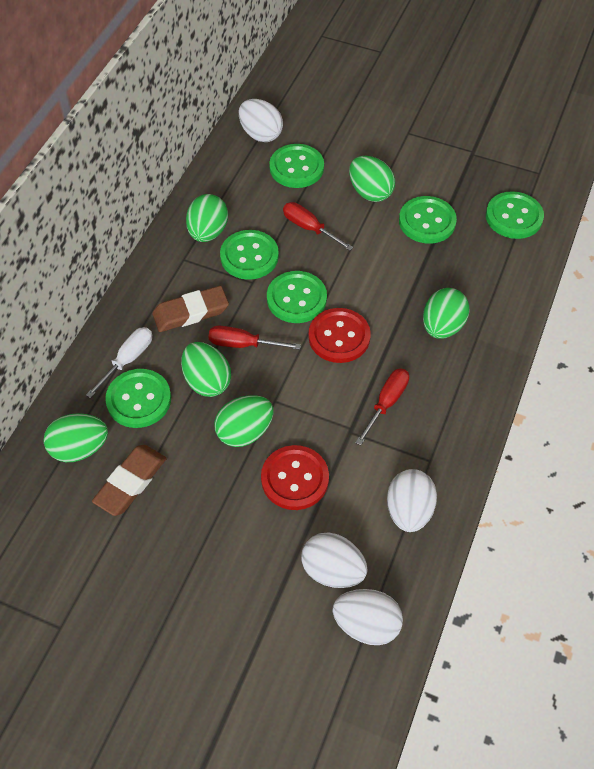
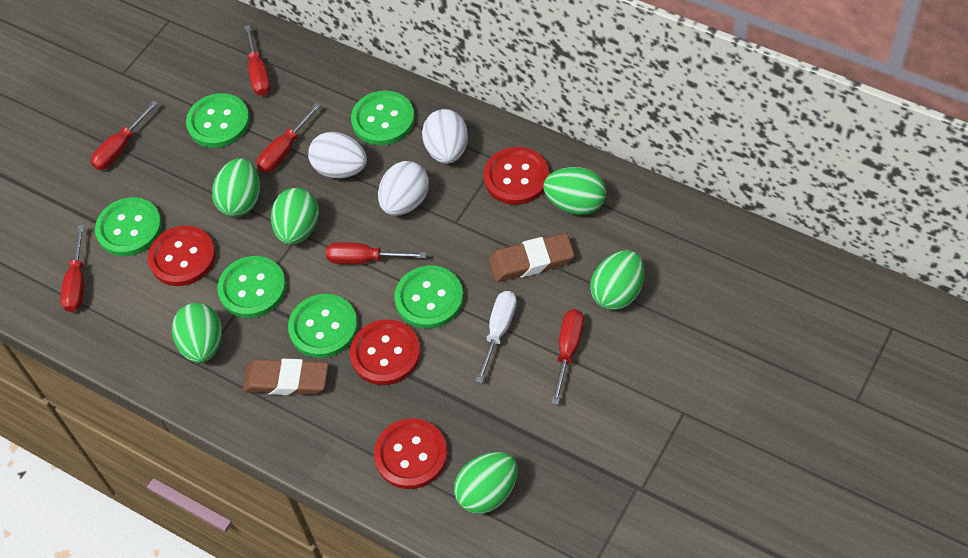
red button: [261,445,329,510] [309,308,371,363] = 2 -> [148,226,216,286] [350,319,420,385] [374,418,448,489] [484,147,549,205] = 4
red screwdriver: [208,326,301,350] [283,202,353,251] [356,368,409,445] = 3 -> [60,225,84,312] [91,101,158,170] [244,25,271,96] [257,103,321,173] [326,242,426,264] [552,309,584,404] = 6
white egg: [239,99,283,142] [301,532,368,588] [332,589,403,645] [387,469,437,532] = 4 -> [308,132,367,178] [378,161,429,216] [422,109,468,164] = 3

